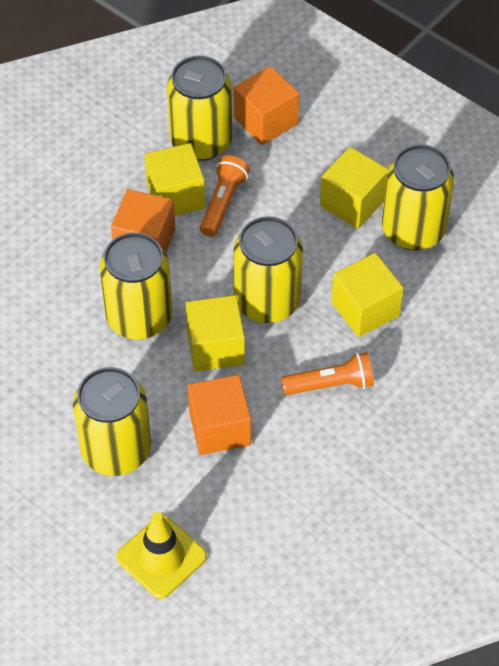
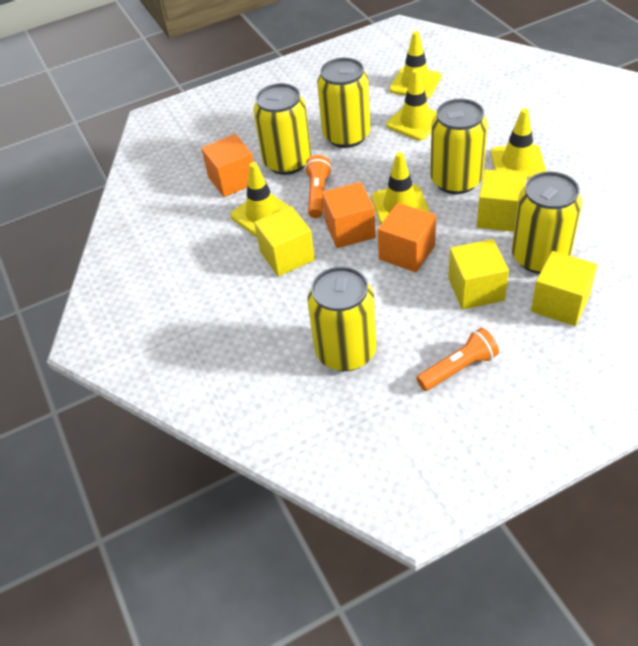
yellow traffic cone: [116,512,207,599] = 1 -> [230,162,290,237] [372,152,430,224] [386,69,437,140] [389,31,442,99] [491,108,546,179] = 5

